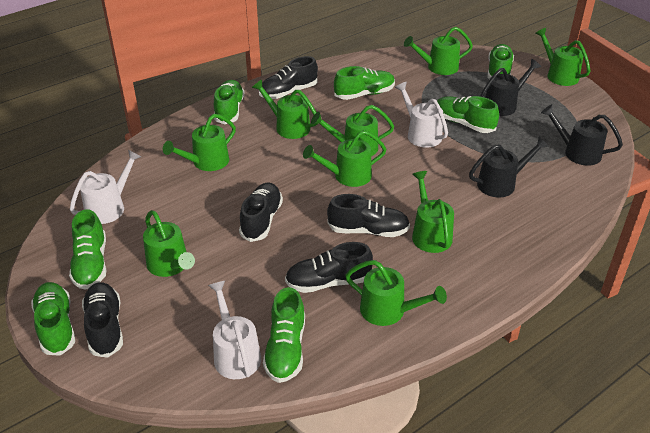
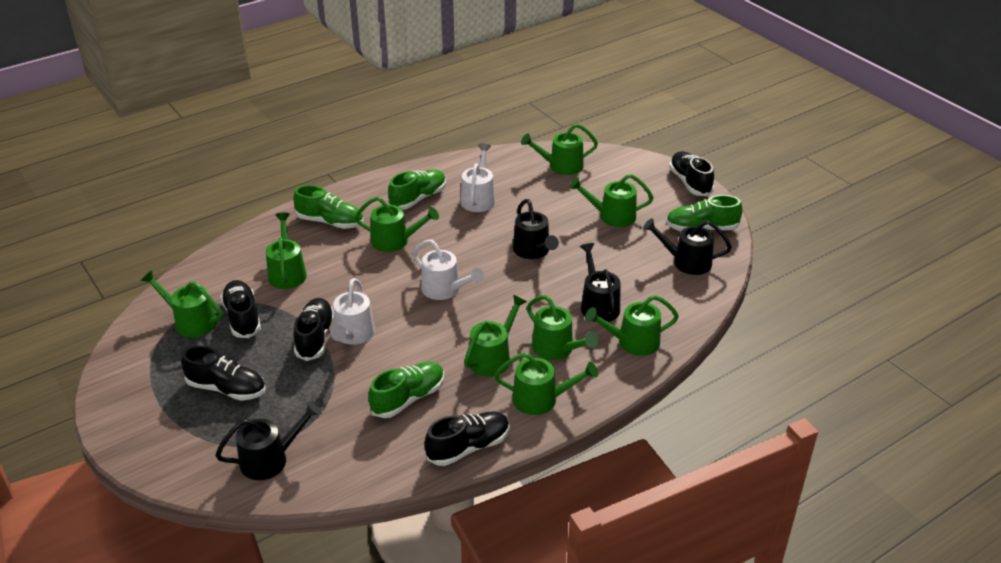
black watering can: [469,137,549,198] [480,59,541,116] [541,104,623,166] = 3 -> [215,401,321,480] [513,199,559,259] [580,243,620,322] [643,218,732,275] = 4
green shoe: [31,282,75,356] [69,209,106,290] [214,80,245,124] [263,287,305,383] [334,66,395,100] [437,96,499,133] [487,44,514,79] = 7 -> [293,185,363,229] [369,362,444,418] [388,169,446,210] [666,195,742,231] = 4

